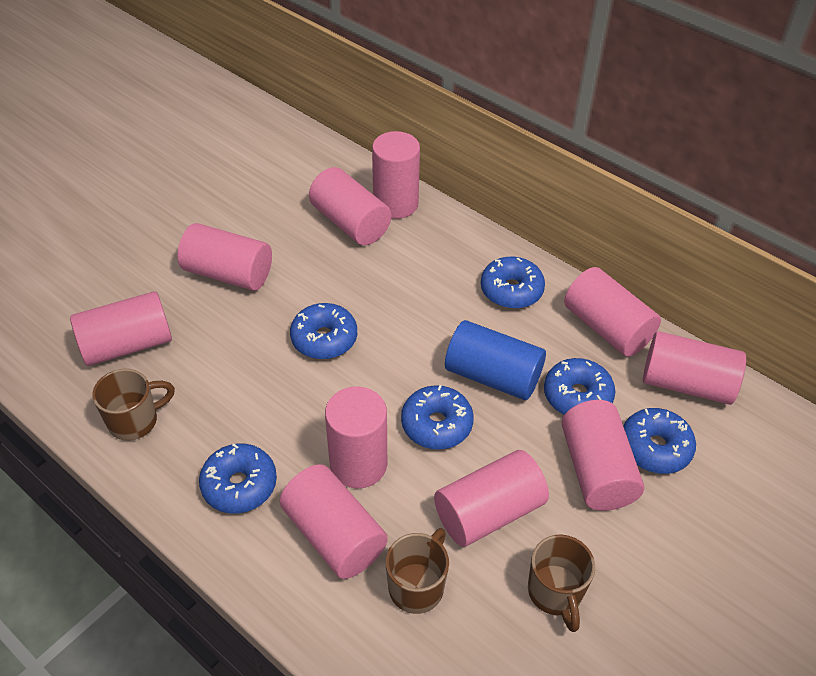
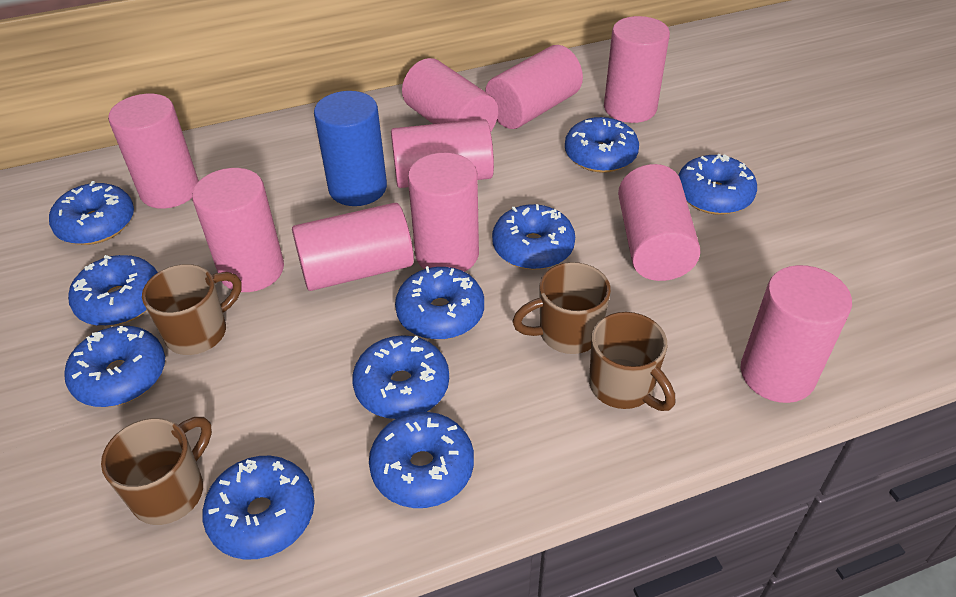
blue donut: [199,443,277,514] [290,303,357,359] [401,385,474,449] [481,257,545,309] [544,358,615,415] [623,408,696,474] = 6 -> [49,181,134,245] [64,326,165,407] [68,255,158,326] [202,456,315,560] [352,335,449,419] [369,412,474,508] [395,266,484,340] [492,204,575,270] [565,117,639,173] [678,154,757,215] = 10
brown mug: [92,369,175,441] [385,528,449,614] [528,535,595,632] = 3 -> [101,417,212,525] [142,264,241,355] [512,262,611,354] [589,312,676,411] = 4

